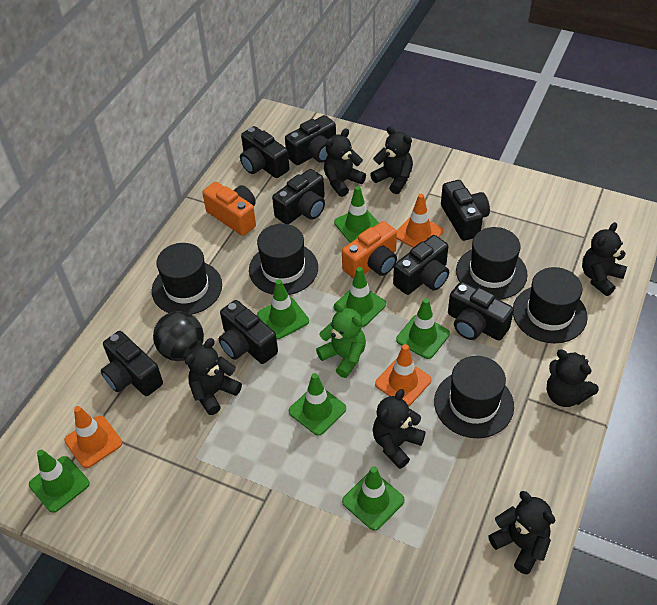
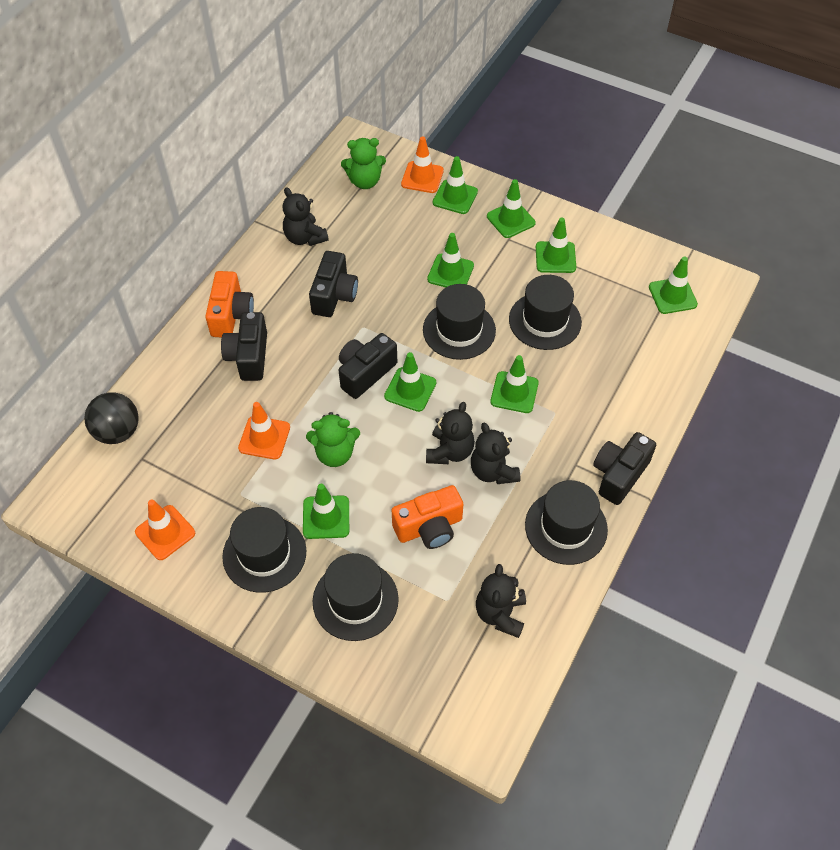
black camera: [101,331,163,396] [219,300,278,364] [240,126,290,178] [272,169,325,224] [285,115,336,165] [393,235,449,295] [441,180,490,241] [448,282,514,341] = 8 -> [221,312,267,381] [309,251,358,317] [339,333,397,399] [593,432,656,505] = 4
black teddy bear: [185,338,242,415] [324,128,366,197] [370,126,413,194] [373,389,426,469] [488,491,555,574] [547,349,599,407] [582,222,627,296] = 7 -> [283,187,329,246] [426,402,475,464] [471,423,520,484] [476,564,526,638] = 4
green teddy bear: [316,302,366,378] = 1 -> [306,412,360,467] [341,138,386,189] = 2
green traffic cone: [29,450,90,513] [257,279,309,339] [289,373,346,436] [334,186,379,243] [334,267,386,327] [342,466,405,530] [396,298,450,359] = 7 -> [303,484,349,539] [384,352,436,412] [427,233,474,287] [433,156,478,214] [487,179,536,238] [490,355,539,413] [536,218,576,273] [649,256,698,314] = 8

